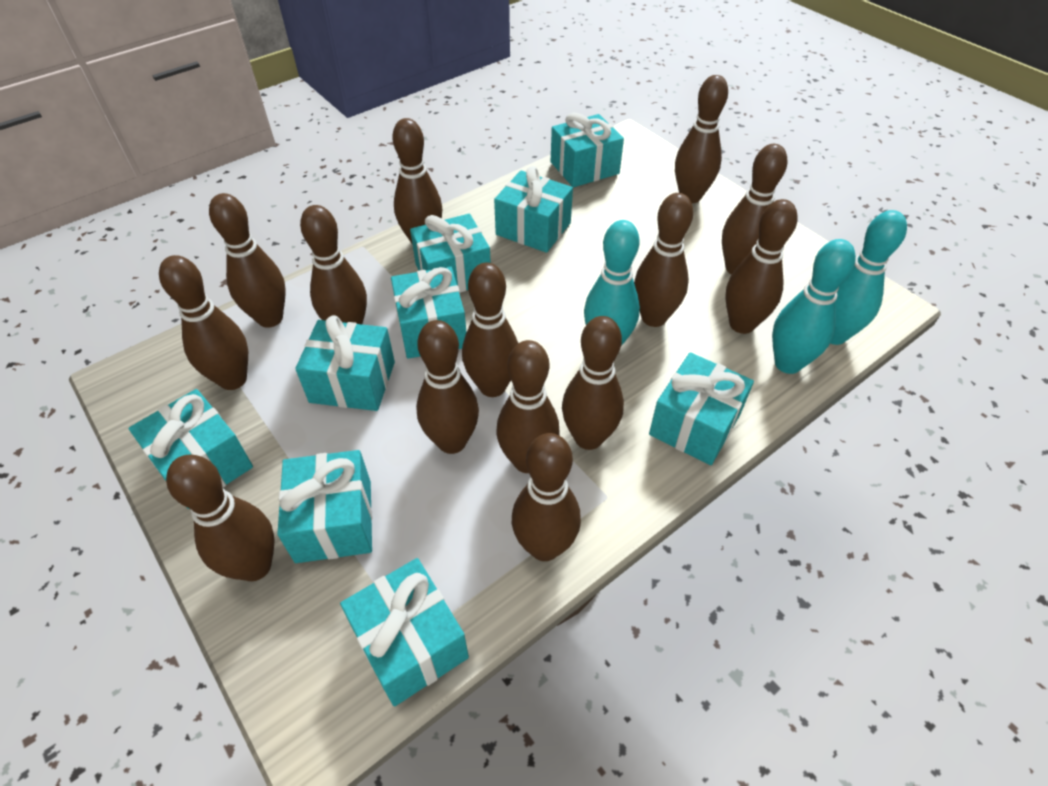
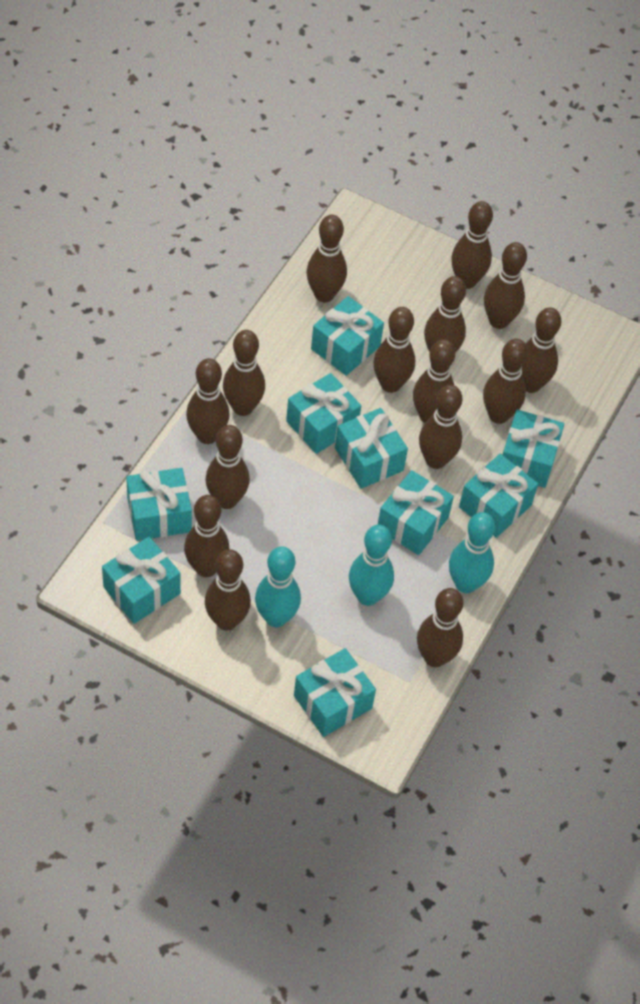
brown bowling pin: [159,255,248,390] [166,455,275,581] [209,193,286,328] [300,205,367,324] [393,118,442,244] [416,320,479,454] [462,262,518,397] [496,340,559,473] [512,433,581,561] [562,316,624,450] [634,193,693,327] [675,75,728,203] [722,144,787,274] [726,199,798,334] = 14 -> [184,495,229,577] [186,358,230,444] [205,425,250,509] [205,549,251,630] [223,330,265,416] [306,215,347,302] [373,307,415,393] [413,339,455,423] [417,588,464,667] [419,385,462,469] [424,276,466,353] [451,201,493,289] [483,339,528,424] [484,242,527,329] [522,307,561,393] = 15

